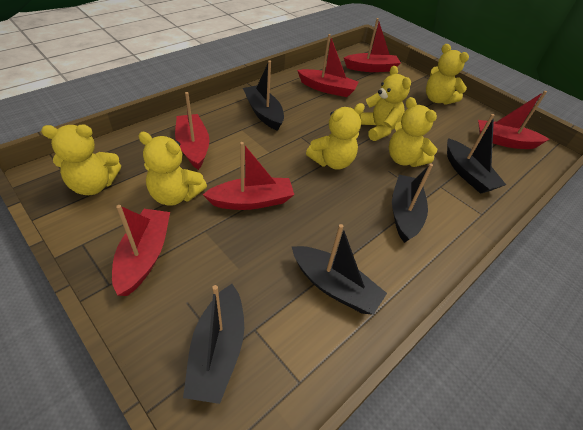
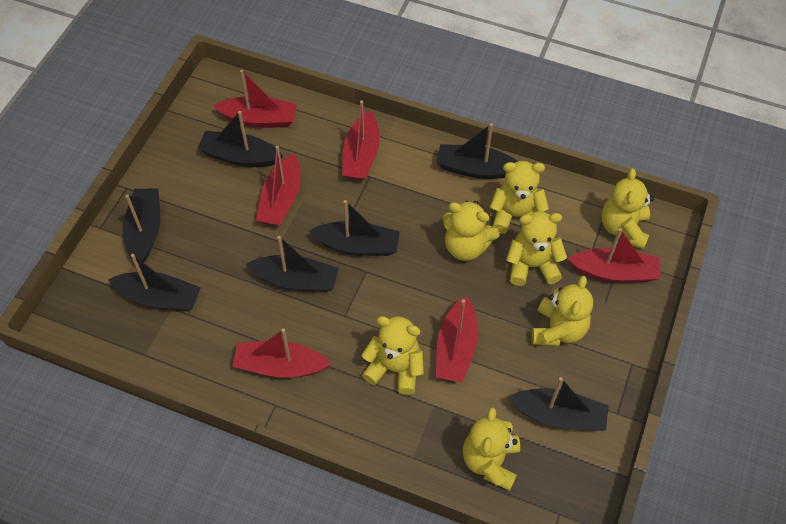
black boat: [183,284,244,404] [243,60,284,131] [292,224,387,315] [392,164,433,243] [447,114,506,194] = 5 -> [108,254,201,311] [123,188,161,262] [197,111,283,167] [246,236,338,292] [309,200,400,256] [436,123,518,179] [508,377,609,431] = 7
yellow teddy bear: [41,125,121,195] [138,132,207,206] [306,103,365,170] [359,66,411,141] [389,97,437,167] [426,44,469,105] = 6 -> [362,316,424,395] [442,201,500,261] [463,407,520,491] [490,161,549,234] [506,211,567,286] [532,276,593,346] [601,168,654,249] = 7

